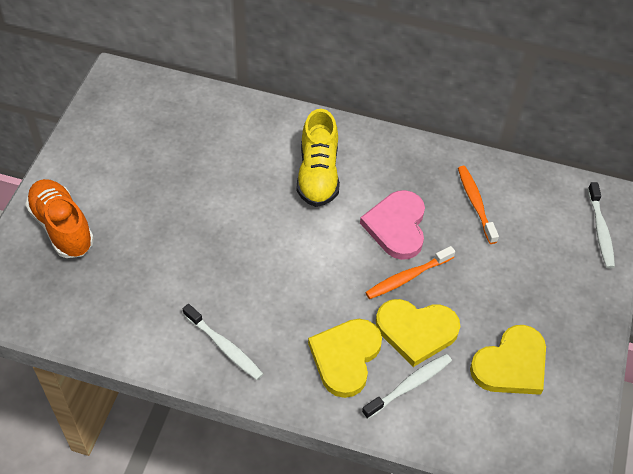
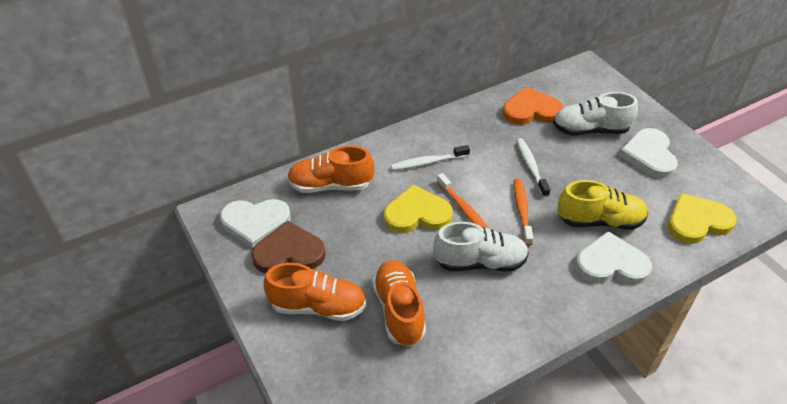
brown heart: none = 0 -> [251,221,326,273] = 1
orange heart: none = 0 -> [503,87,563,125] = 1
orange shoe: [25,179,94,258] = 1 -> [264,263,366,321] [287,146,374,193] [372,260,426,346] = 3
pink heart: [360,190,425,260] = 1 -> none = 0
white heart: none = 0 -> [220,199,291,249] [575,231,652,285] [619,128,678,178] = 3
white shoe: none = 0 -> [433,222,529,272] [553,92,638,135] = 2
white toothbrush: [183,304,263,380] [362,354,452,419] [588,182,615,268] = 3 -> [391,145,470,170] [516,138,550,198] = 2
yellow heart: [308,319,382,398] [376,299,460,367] [470,325,546,395] = 3 -> [384,185,453,233] [668,193,737,244] = 2

